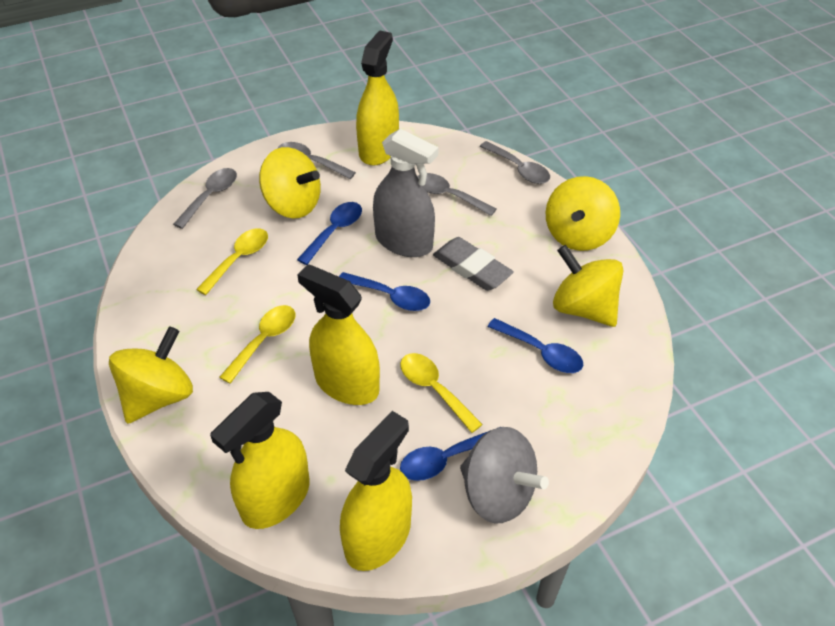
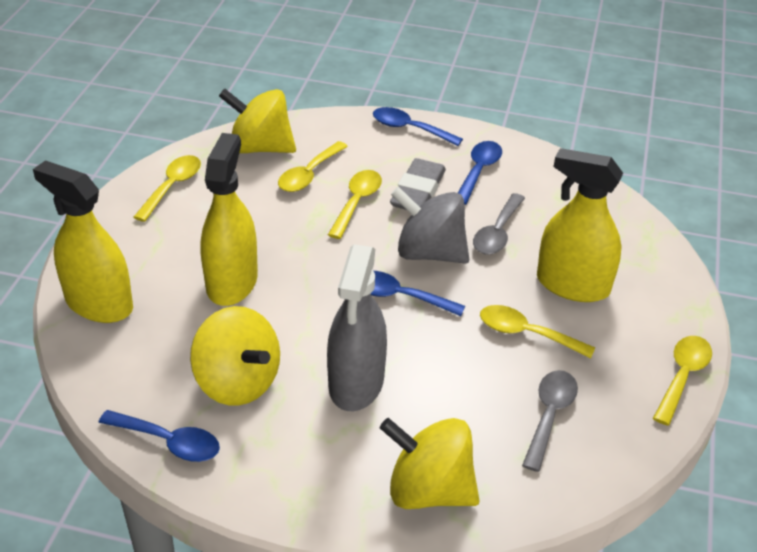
grey spoon: [173,168,237,229] [278,142,356,179] [417,173,496,216] [480,141,550,184] = 4 -> [473,193,525,255] [522,370,578,472] = 2
yellow spinning top: [109,326,193,424] [259,147,321,219] [546,176,620,251] [553,245,623,327] = 4 -> [190,306,280,406] [219,89,296,153] [380,418,480,509] = 3
yellow spoon: [196,228,268,295] [220,305,295,384] [400,353,483,433] = 3 -> [134,155,201,222] [278,141,348,192] [328,170,382,239] [480,305,595,358] [653,336,712,426] = 5
yellow spray bottle: [210,392,310,529] [297,264,380,405] [340,411,412,571] [356,30,399,166] = 4 -> [33,160,133,323] [200,133,258,306] [537,148,623,302] = 3

